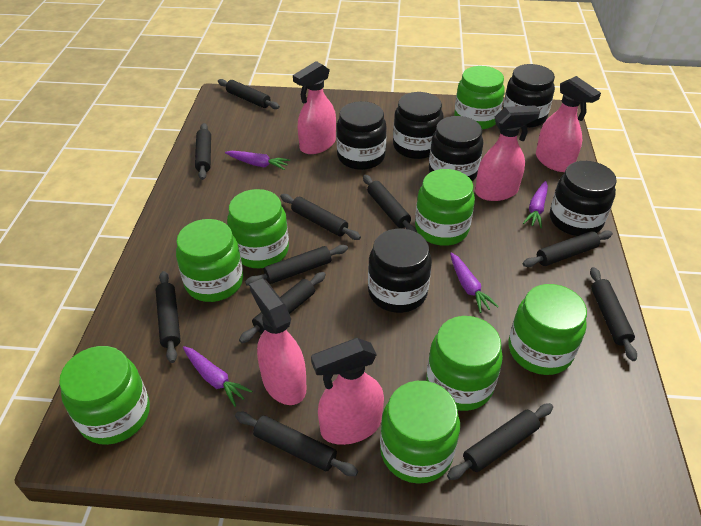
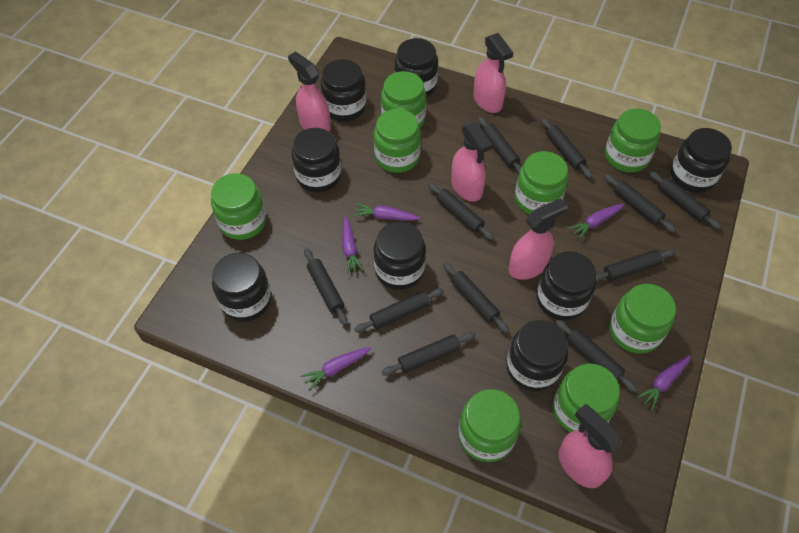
black jar: [336,101,387,170] [368,229,432,313] [393,92,444,159] [429,116,483,181] [503,64,555,128] [550,161,617,236] = 6 -> [212,253,271,322] [292,128,342,192] [321,59,366,121] [374,222,426,290] [394,38,438,97] [506,320,568,391] [536,251,596,320] [670,128,732,193] = 8
purple carrot: [183,346,252,407] [225,151,290,170] [450,252,499,313] [523,181,548,228] = 4 -> [300,347,371,391] [342,216,364,274] [353,203,420,221] [568,203,624,240] [637,355,691,410] = 5

